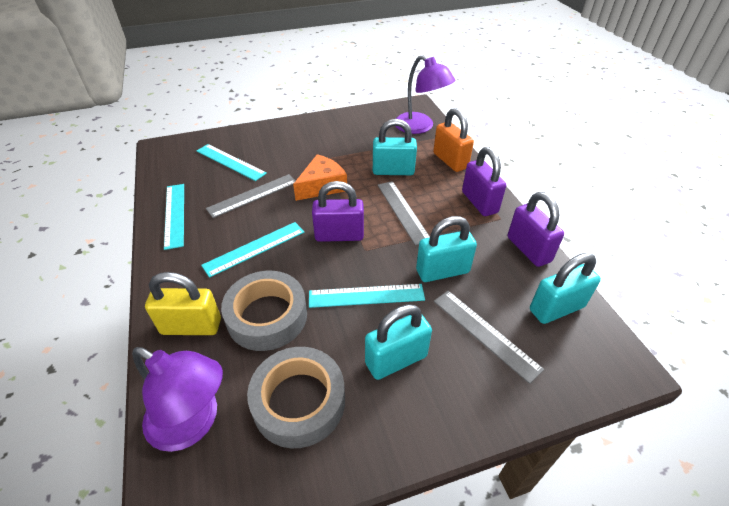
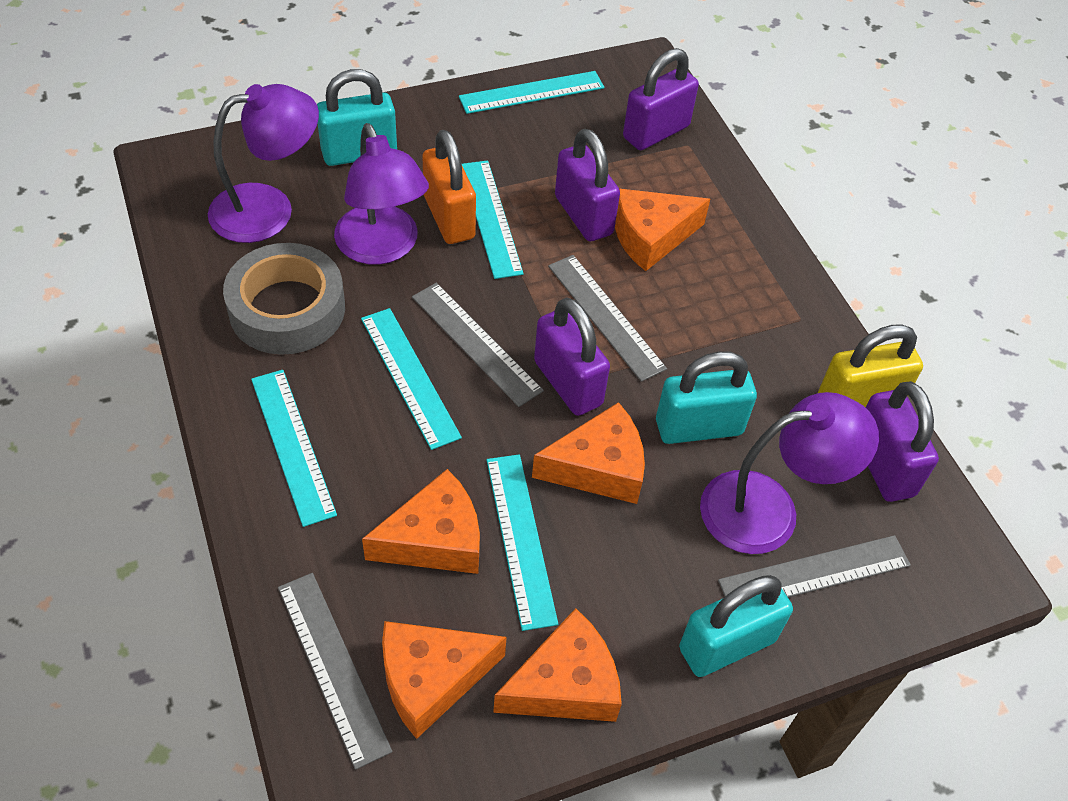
grey ruler: [206,174,296,218] [378,181,430,246] [434,291,544,384] = 3 -> [278,573,392,770] [412,283,544,407] [548,255,667,382] [718,535,911,597] = 4
grey tape: [221,271,307,351] [247,347,345,448] = 2 -> [223,243,345,355] = 1
orange cheese: [293,154,347,201] = 1 -> [362,469,480,574] [382,621,507,739] [493,608,622,722] [532,402,645,504] [615,189,710,271] = 5
purple lamp: [132,347,223,452] [396,55,456,134] = 2 -> [208,84,319,243] [334,123,429,265] [700,392,879,554] = 3
purple padlock: [312,181,364,242] [462,147,506,216] [508,192,564,267] = 3 -> [534,297,610,416] [555,129,620,241] [623,48,699,150] [865,381,939,502] = 4
turquoise padlock: [365,304,432,380] [373,119,417,175] [416,216,477,282] [530,253,601,324] = 4 -> [317,69,397,166] [656,351,757,444] [679,575,793,677] = 3
turquoise ruler: [164,184,184,250] [197,144,267,181] [201,222,304,278] [309,284,425,308] = 4 -> [251,370,337,527] [361,308,462,450] [459,71,604,114] [462,160,524,279] [487,454,558,631] = 5

